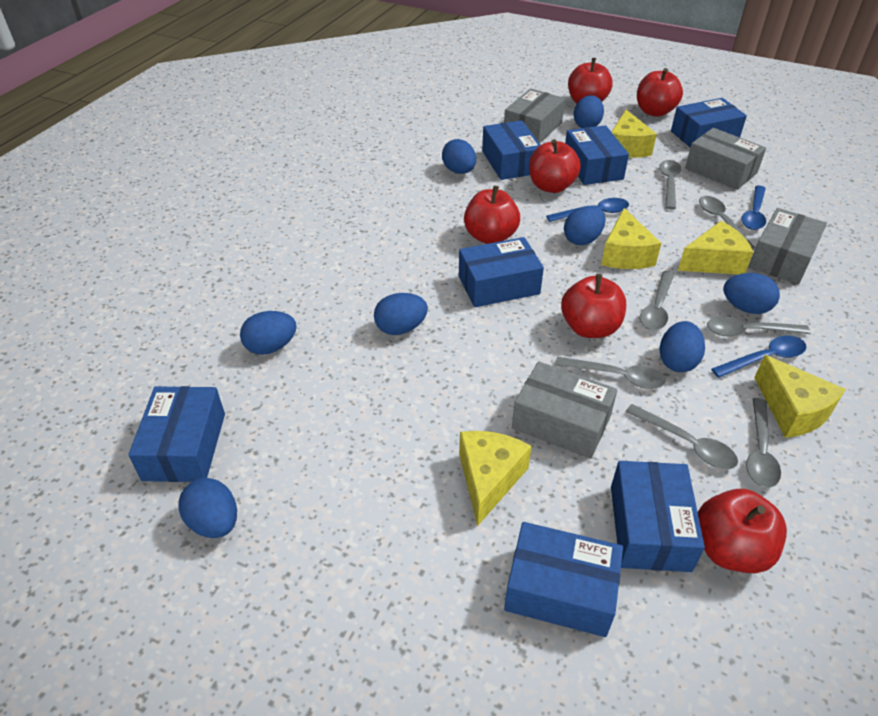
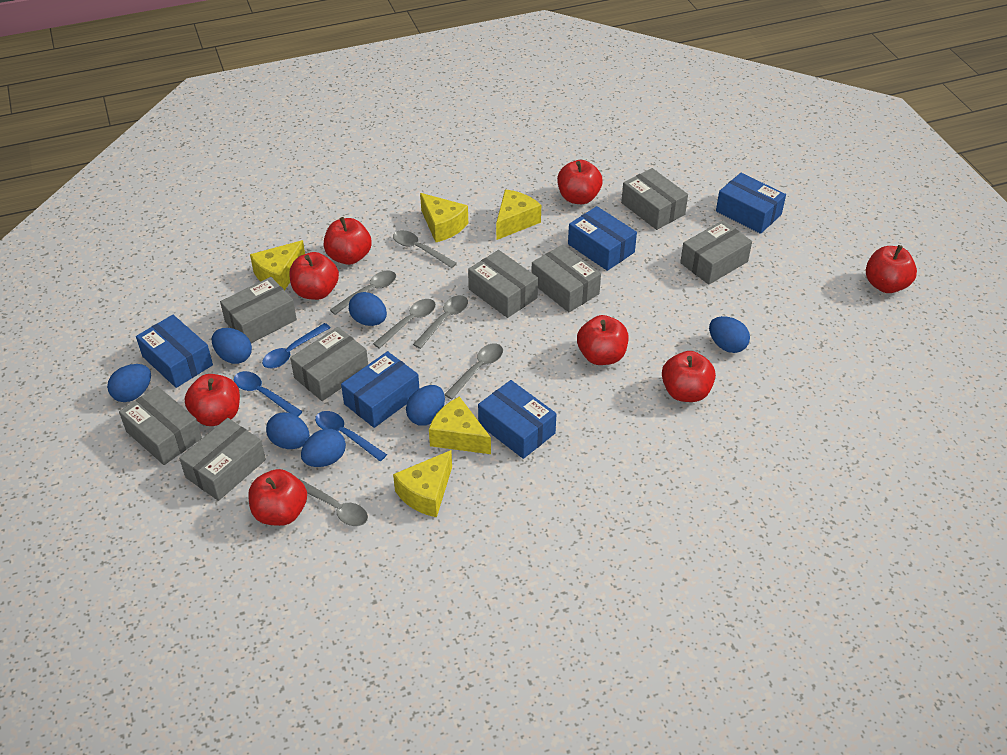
blue box: [128,386,225,482] [459,237,544,307] [482,120,540,180] [504,522,623,637] [565,125,629,185] [611,461,705,572] [671,98,747,148] = 7 -> [136,315,213,388] [341,351,419,428] [478,380,556,459] [568,206,637,271] [716,173,786,234] = 5
blue egg: [178,478,237,538] [240,311,297,355] [374,293,428,335] [442,139,476,174] [564,206,606,245] [574,95,604,128] [659,321,705,372] [723,273,780,314] = 8 -> [107,364,151,402] [212,328,252,364] [266,412,310,449] [301,429,346,467] [349,292,387,326] [406,385,445,426] [709,316,750,353] = 7
grey box: [504,88,565,143] [512,361,618,459] [685,128,766,190] [749,208,827,284] = 4 -> [119,386,202,465] [179,418,266,501] [220,277,297,343] [290,327,368,401] [468,250,538,318] [531,245,601,312] [621,168,688,230] [680,220,752,285] = 8
grey spoon: [555,357,666,389] [626,404,738,469] [640,271,674,330] [659,160,682,210] [699,196,755,250] [707,316,811,337] [746,398,781,488] = 7 -> [299,479,368,526] [330,271,396,315] [373,299,436,349] [393,230,457,268] [413,295,468,349] [444,343,503,399] = 6
red apple: [464,185,520,244] [529,139,581,193] [561,274,626,338] [568,58,613,104] [637,68,683,117] [698,489,787,573] = 6 -> [185,374,240,426] [248,469,307,526] [289,252,339,300] [324,217,372,265] [557,160,603,204] [577,315,629,365] [662,351,716,402] [866,245,917,293] = 8

